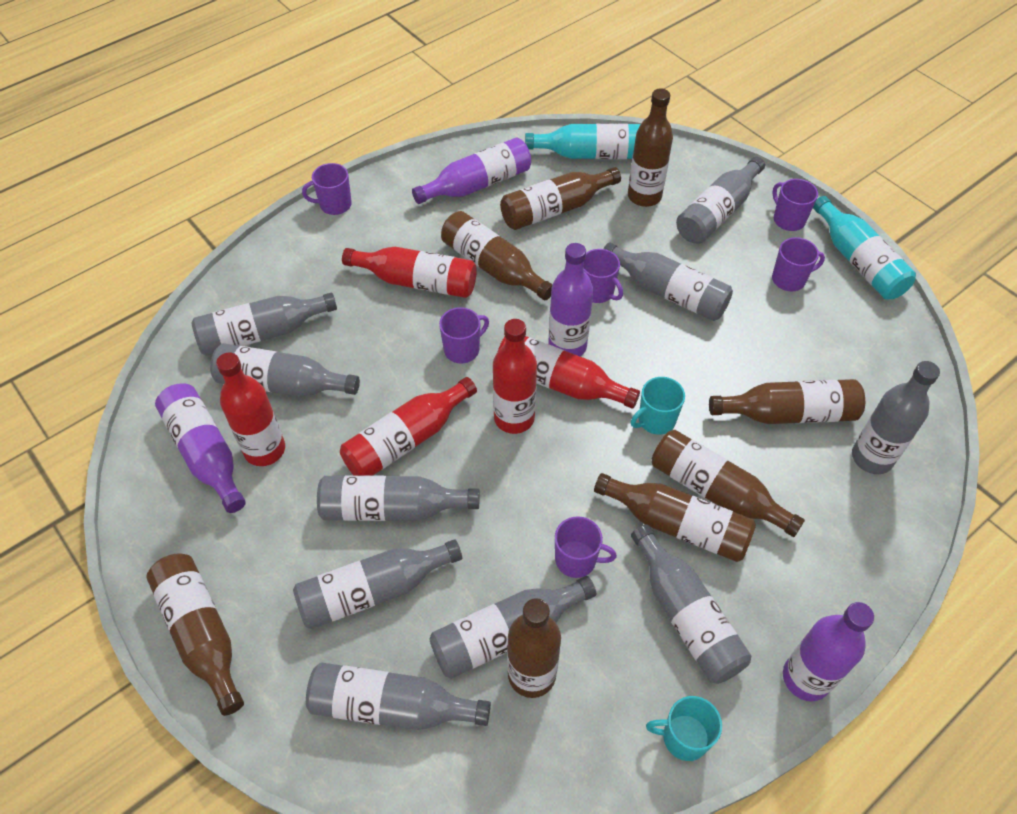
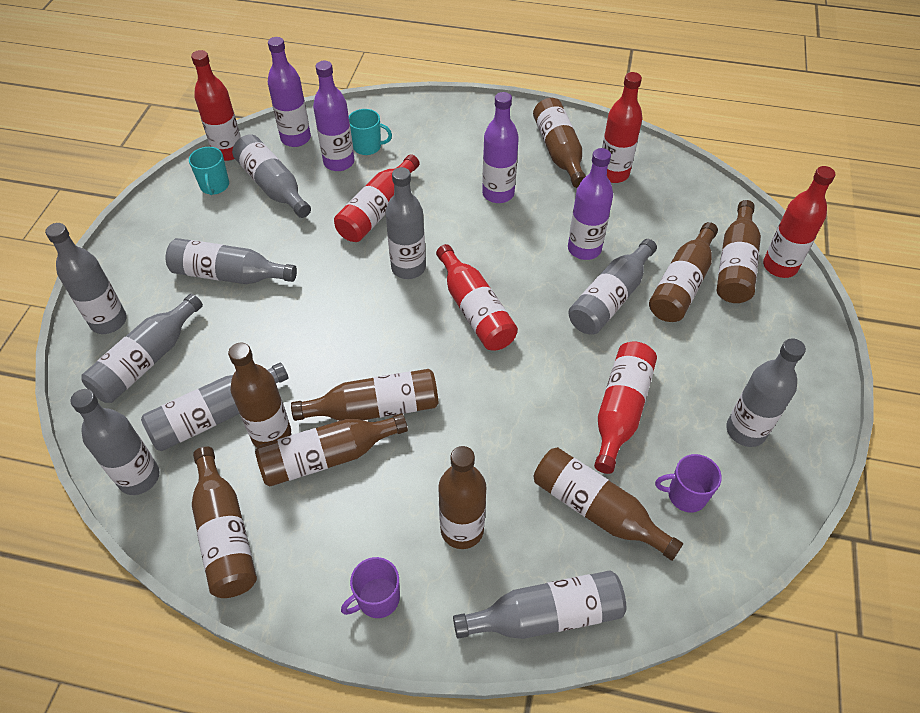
brown bottle: [146,553,244,716] [441,211,552,300] [500,167,621,230] [507,598,561,698] [594,473,756,562] [628,88,673,207] [651,430,805,537] [709,379,865,424] = 8 -> [192,446,257,598] [228,343,291,447] [255,413,408,486] [291,369,438,421] [438,446,487,549] [533,98,586,188] [533,447,683,561] [649,222,718,322] [717,200,761,303] = 9
purple mug: [302,163,352,215] [439,307,489,364] [555,516,617,578] [583,249,623,303] [772,179,818,231] [772,237,825,291] = 6 -> [341,557,400,618] [655,454,722,513] = 2
red bottle: [216,352,285,466] [340,377,477,476] [342,247,477,298] [493,319,537,434] [498,336,640,409] = 5 -> [191,50,241,161] [334,154,420,242] [436,244,518,350] [594,342,657,474] [602,72,642,183] [763,166,835,278] = 6
turquoise bottle: [525,124,641,159] [813,196,916,299] = 2 -> none = 0

